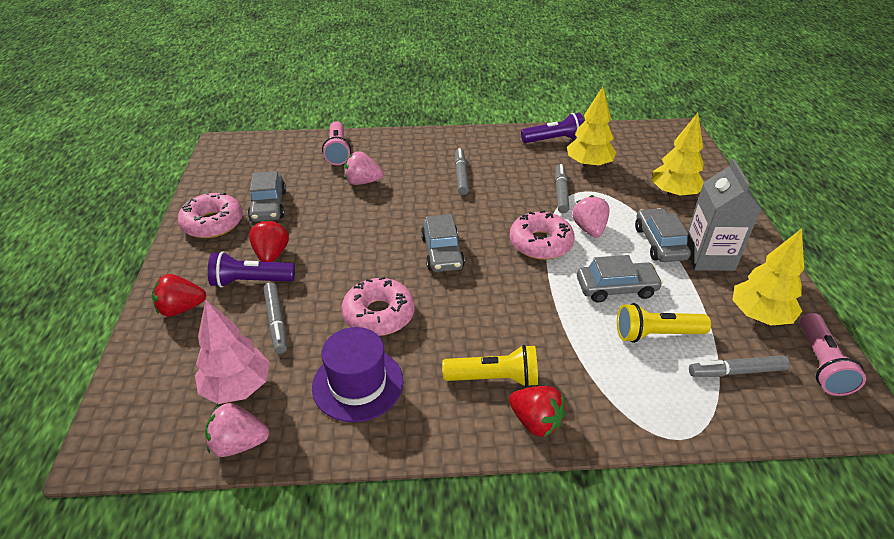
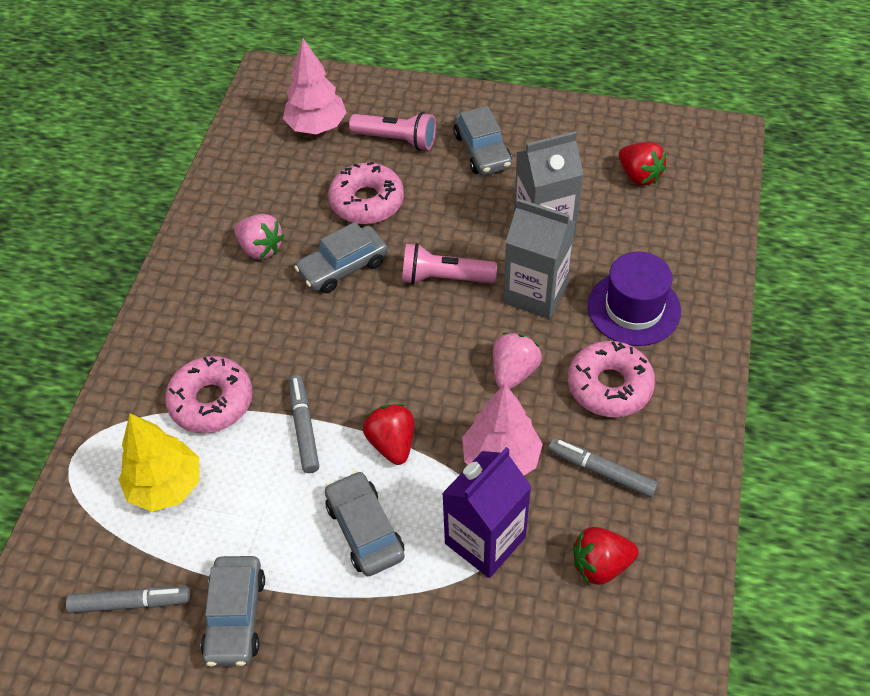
grey carton: [687,159,761,271] = 1 -> [503,199,575,319] [514,131,584,237] = 2
grey marker: [264,282,287,354] [455,148,469,195] [555,164,570,213] [689,355,790,377] = 4 -> [66,587,191,613] [289,375,319,473] [548,438,658,498] = 3
pink strawberry: [205,403,269,457] [344,151,384,185] [572,195,610,238] = 3 -> [234,214,284,259] [493,333,542,389] = 2
pink tree: [195,300,270,404] = 1 -> [283,39,347,134] [462,384,543,475] = 2
purple carton: none = 0 -> [442,447,531,578] = 1
purple flashlight: [208,251,295,288] [521,113,584,143] = 2 -> none = 0
yellow flashlight: [442,345,538,387] [617,303,711,343] = 2 -> none = 0
yellow tree: [567,87,616,168] [651,113,704,198] [733,228,804,325] = 3 -> [119,413,199,512] = 1

